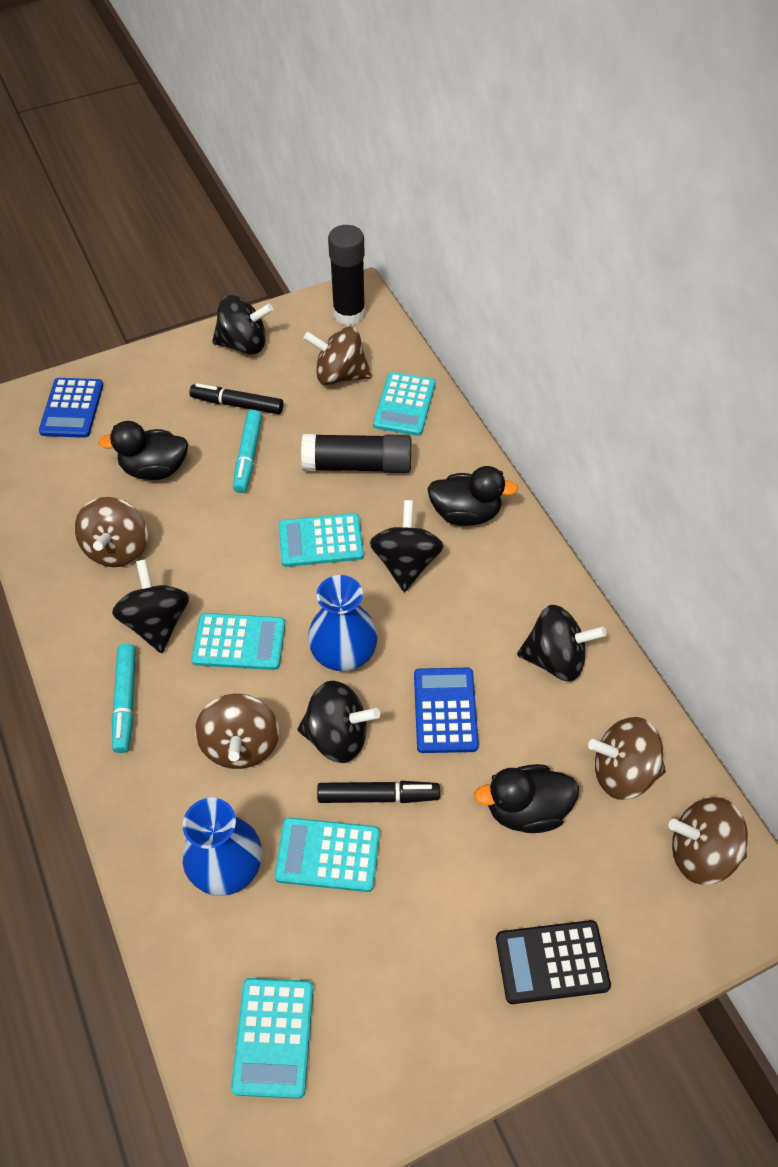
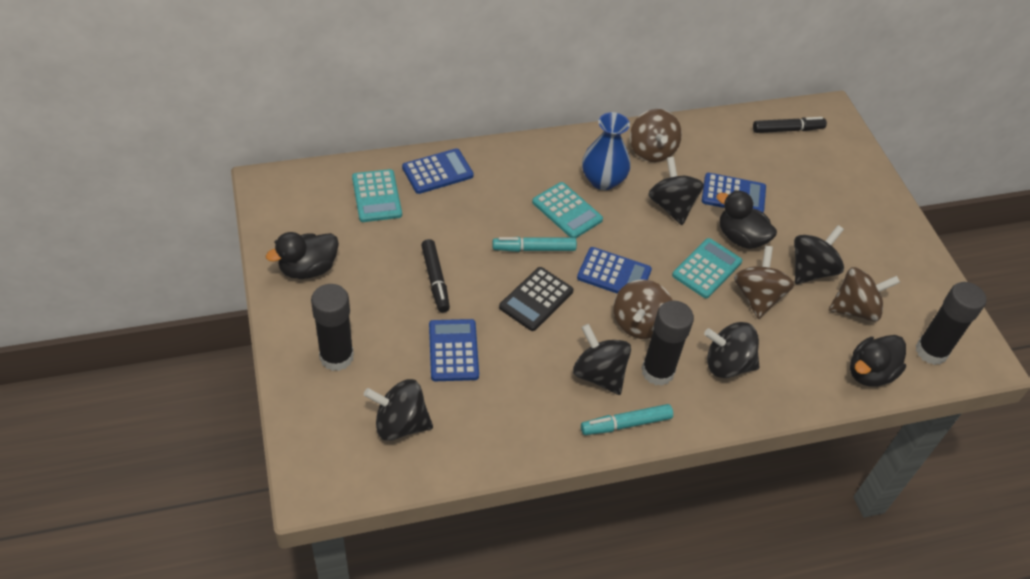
black glue stick: [301,434,411,473] [328,225,365,325] = 2 -> [311,284,354,371] [641,301,694,386] [916,282,987,365] = 3
blue calculator: [39,378,103,438] [414,668,479,753] = 2 -> [402,148,474,194] [429,319,479,381] [577,247,652,293] [702,173,766,212] = 4
blue vase: [182,797,262,896] [308,575,378,672] = 2 -> [582,112,631,190] = 1
brown spinning top: [75,497,148,567] [195,694,279,769] [303,326,372,385] [588,717,666,800] [669,797,748,885] = 5 -> [613,280,673,339] [630,109,682,162] [734,246,794,319] [829,267,900,322] = 4
turquoise calculator: [191,613,285,670] [231,978,313,1099] [274,817,380,892] [279,513,364,567] [373,372,435,436] = 5 -> [352,169,402,222] [532,182,603,238] [672,238,742,298] = 3

